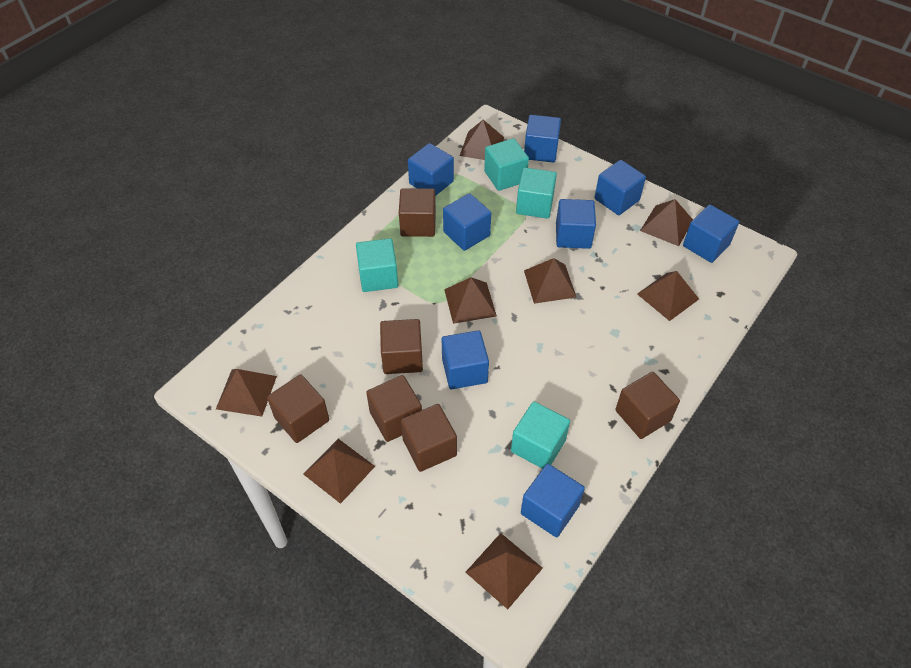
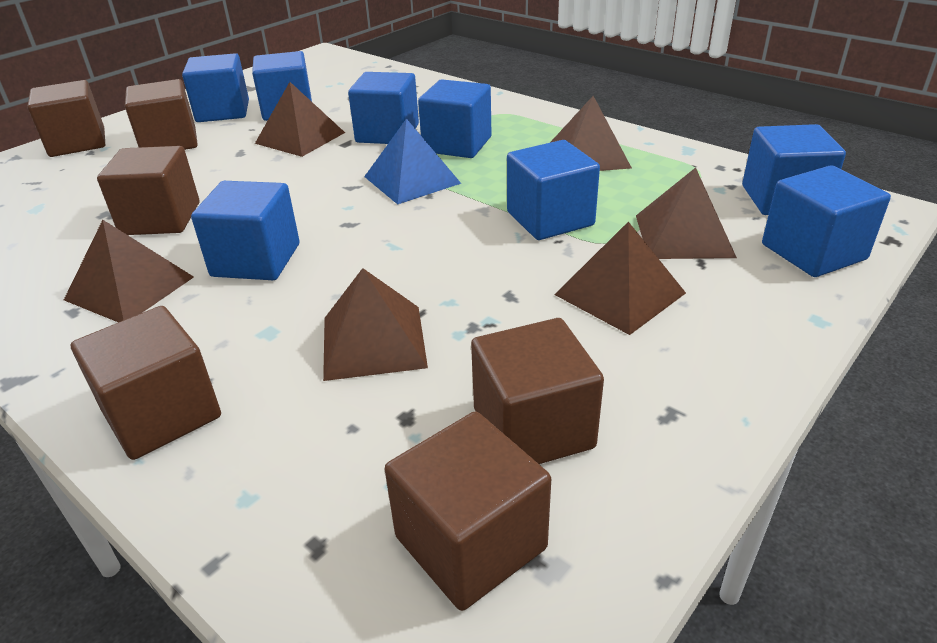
blue pyramid: none = 0 -> [364,118,461,204] = 1
brown pyramid: [216,369,277,417] [303,439,375,504] [444,277,497,324] [460,120,504,160] [465,533,543,609] [524,258,576,304] [637,271,699,321] [640,199,693,246] = 8 -> [64,220,194,322] [255,82,345,157] [323,268,428,381] [550,96,632,171] [554,222,686,335] [636,167,737,259] = 6
turquoise cube: [356,238,398,292] [484,138,529,191] [511,401,570,469] [516,168,557,219] = 4 -> none = 0

